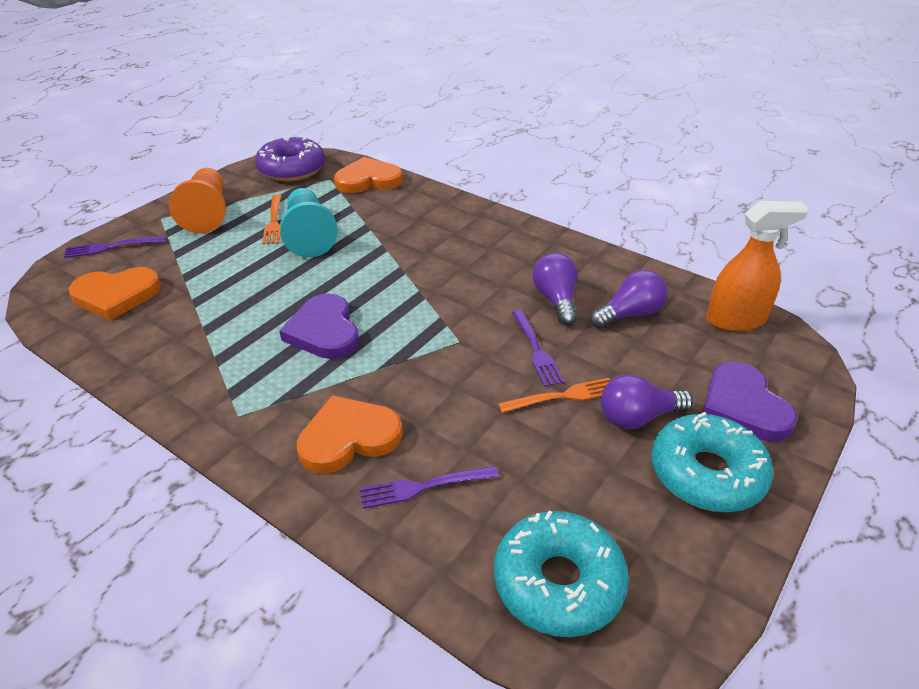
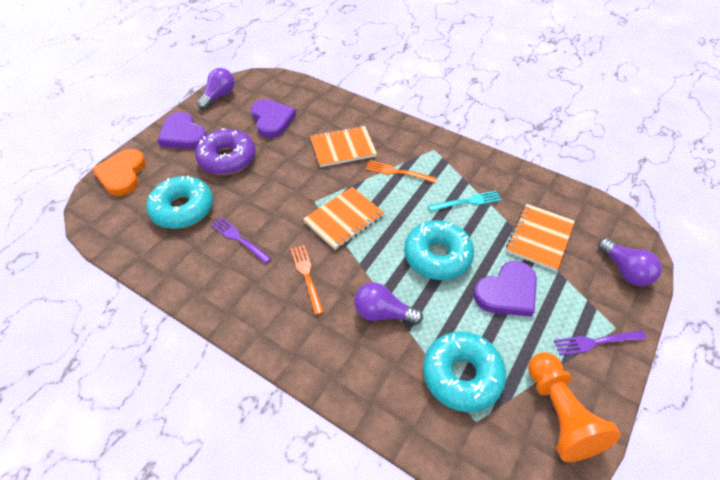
orange heart: [69,267,161,320] [296,395,403,474] [334,157,402,193] = 3 -> [92,149,146,196] = 1
orange notebook: none = 0 -> [303,187,384,250] [310,126,377,167] [506,204,575,271] = 3
orange spray bottle: [706,201,809,331] = 1 -> none = 0
purple fork: [64,236,166,258] [360,466,499,509] [512,310,565,387] = 3 -> [211,217,272,264] [554,330,647,356] = 2
purple heart: [279,294,359,359] [703,361,797,442] = 2 -> [157,112,207,149] [251,99,296,138] [473,261,537,317] = 3
turquoise donut: [494,511,629,637] [651,412,773,512] = 2 -> [146,176,213,229] [404,220,474,280] [423,331,506,412] = 3
turquoise fork: none = 0 -> [428,191,502,212] = 1
turquoise pawn: [280,188,338,258] = 1 -> none = 0

